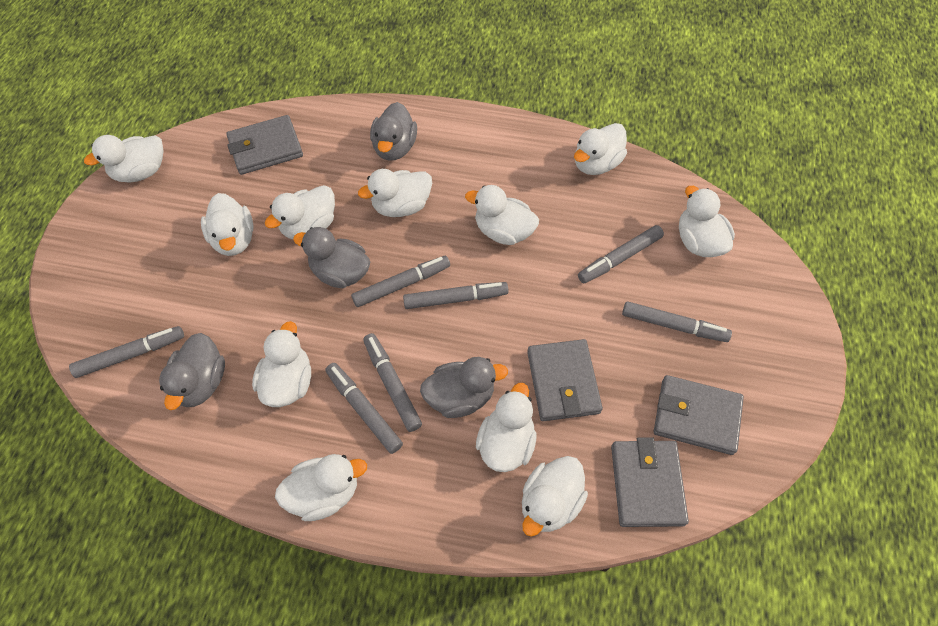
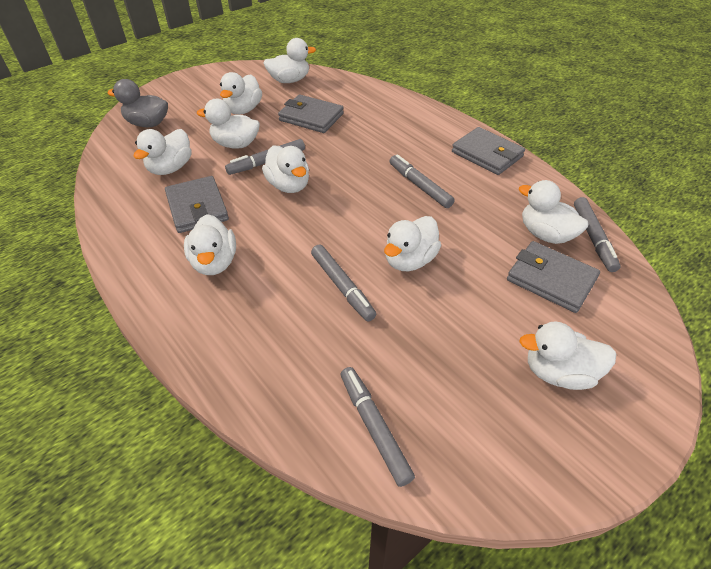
grey duck: [159,333,225,410] [293,227,370,288] [370,102,417,161] [420,357,508,418] = 4 -> [107,79,168,127] = 1
grey marker: [69,326,184,378] [325,363,403,454] [351,256,450,307] [363,333,422,432] [403,282,509,309] [578,225,664,283] [622,301,732,342] = 7 -> [225,139,305,175] [311,245,376,321] [341,367,415,487] [389,155,454,208] [574,197,621,272] = 5
white duck: [84,135,164,183] [201,193,254,256] [252,321,311,407] [265,185,335,239] [275,454,367,521] [358,169,432,217] [465,185,539,245] [476,383,536,472] [522,456,588,537] [574,123,627,175] [679,186,735,257] = 11 -> [133,129,192,175] [184,214,236,275] [197,99,260,149] [220,72,262,114] [262,145,309,193] [263,38,316,83] [384,216,441,271] [519,180,588,244] [519,322,616,390] = 9

